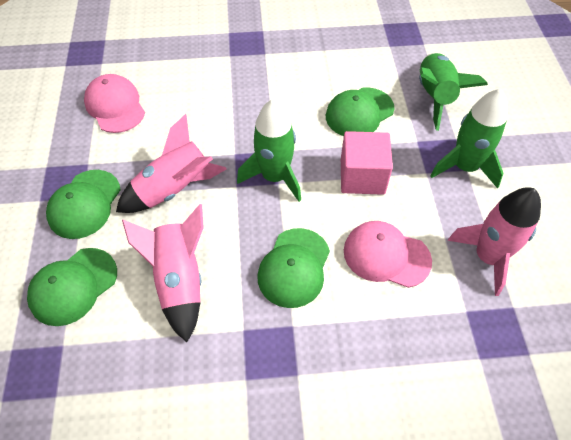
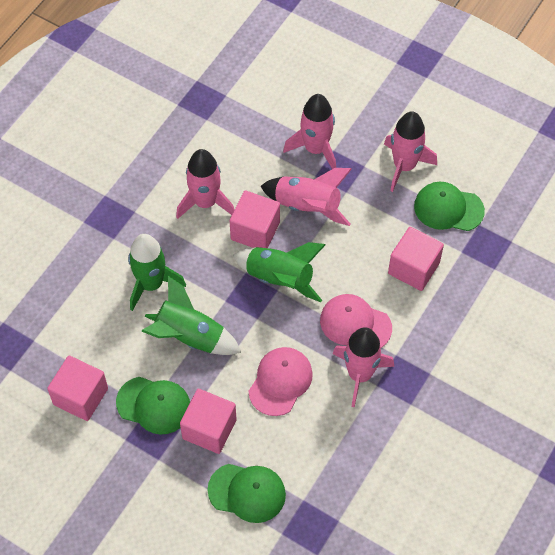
green cap: [27,248,117,326] [46,170,121,239] [258,228,330,308] [326,87,395,136] = 4 -> [116,377,190,434] [208,464,286,523] [414,182,485,231] = 3
pink cube: [341,131,393,195] = 1 -> [47,356,108,421] [180,389,237,454] [230,191,280,248] [388,227,444,291] = 4
pink rocket: [116,114,226,213] [122,204,204,342] [448,187,541,296] = 3 -> [176,149,234,219] [261,168,352,226] [283,94,336,169] [333,327,394,407] [384,111,437,192] = 5

